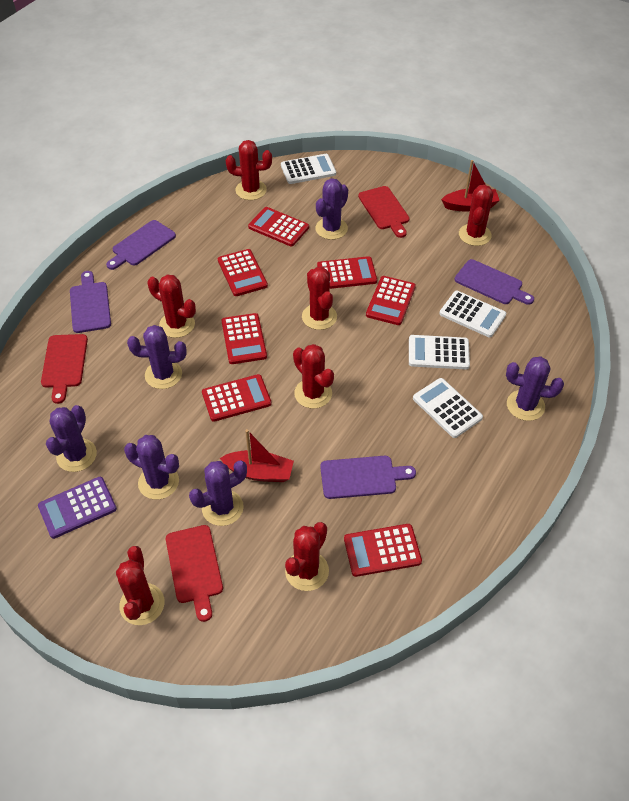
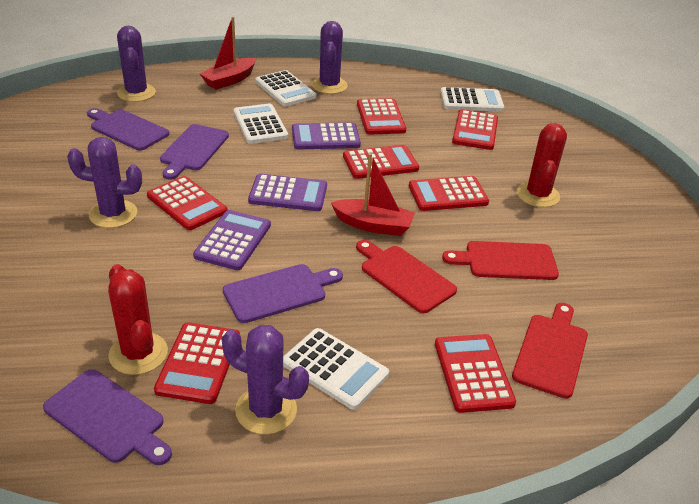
purple cactus: [46,405,97,472] [124,435,179,500] [127,325,187,389] [189,460,247,526] [315,178,348,240] [506,356,564,421] = 6 -> [67,137,142,228] [117,26,156,102] [222,325,309,434] [312,21,348,94] = 4
purple calculator: [38,477,117,539] = 1 -> [193,210,271,270] [248,174,327,211] [292,122,361,149] = 3
red cactus: [116,546,165,625] [147,275,196,338] [226,140,272,200] [285,522,329,591] [293,344,334,409] [302,267,337,330] [459,185,493,246] = 7 -> [108,264,168,375] [517,123,567,207] = 2

